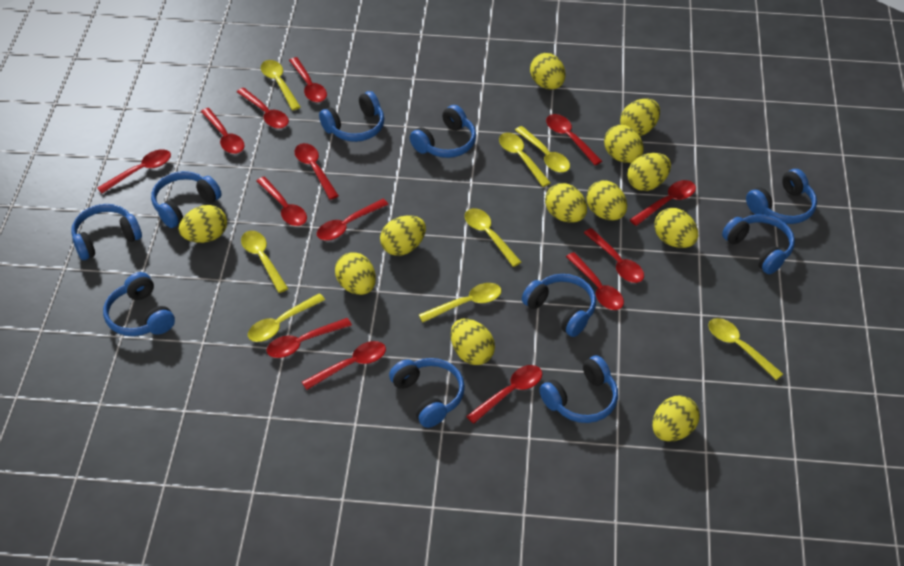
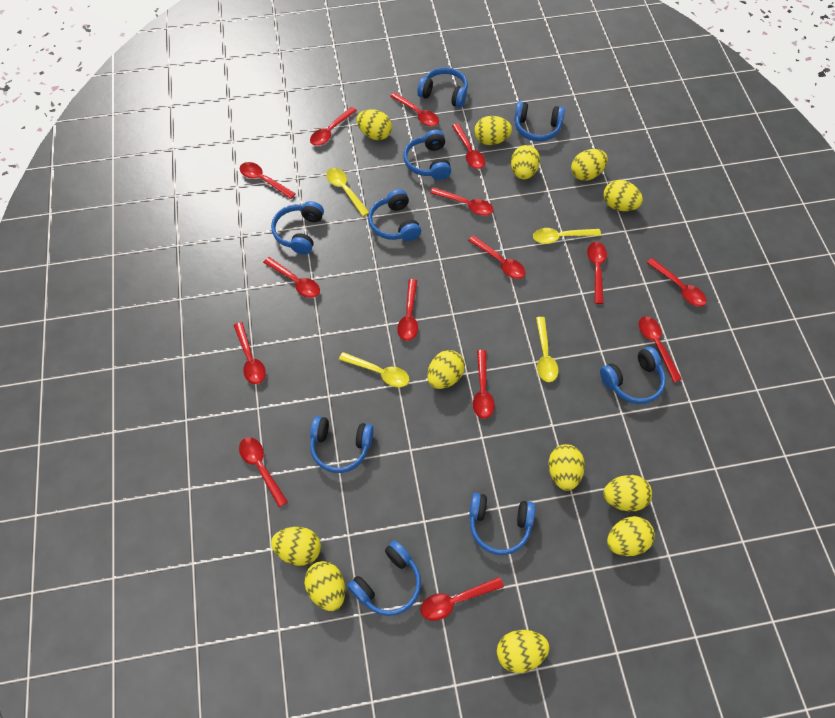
blue headphones: [71,204,142,260] [103,272,175,336] [151,171,222,228] [319,91,384,142] [389,358,465,428] [410,105,476,158] [522,274,596,337] [539,355,618,423] [722,214,795,274] [746,169,817,224] = 10 -> [271,201,324,255] [310,416,374,473] [348,541,421,616] [368,189,421,241] [403,130,451,180] [417,67,468,108] [469,493,535,555] [514,101,565,141] [600,347,666,404] = 9
red spoon: [97,149,171,193] [201,108,245,154] [237,88,289,129] [257,177,307,226] [266,318,352,358] [289,57,327,102] [295,143,339,200] [302,341,386,390] [317,199,389,241] [466,365,542,424] [546,114,602,165] [566,252,624,310] [584,228,644,283] [630,180,696,226] = 14 -> [234,322,266,384] [239,437,288,507] [240,162,296,199] [263,257,320,298] [310,107,357,146] [390,92,439,127] [397,279,418,341] [421,577,504,621] [430,187,494,216] [452,123,485,169] [468,235,525,279] [473,350,495,419] [587,242,607,304] [639,316,682,382] [646,258,706,307] = 15
yellow spoon: [241,231,288,293] [248,293,325,342] [261,60,301,110] [419,283,502,322] [465,208,521,267] [499,133,551,187] [515,126,570,172] [708,318,783,380] = 8 -> [326,168,369,217] [339,352,410,387] [533,228,601,244] [536,317,558,382] = 4

